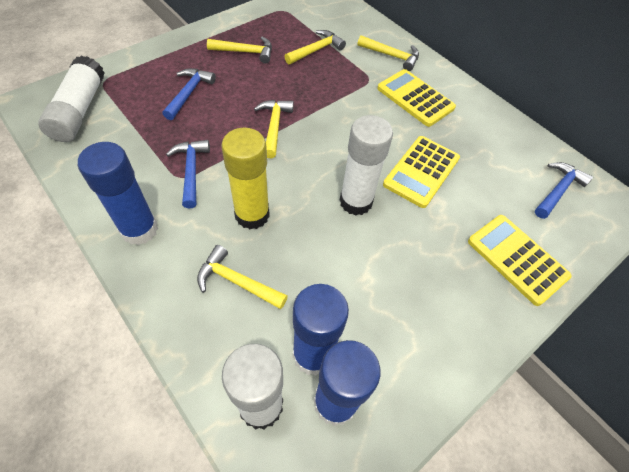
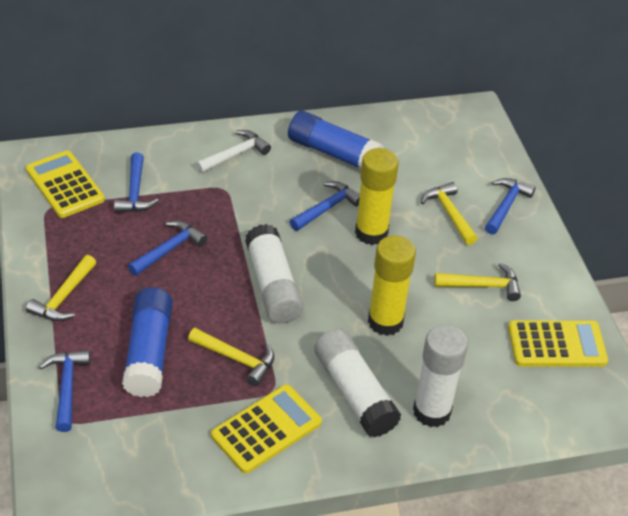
blue glue stick: [78,142,158,245] [293,284,349,376] [313,340,381,426] = 3 -> [122,287,173,397] [288,111,384,169] = 2
blue hammer: [163,68,216,120] [166,140,210,208] [535,162,593,219] = 3 -> [39,350,90,432] [114,153,159,213] [128,221,207,276] [290,181,360,231] [485,178,536,234] = 5
white hammer: none = 0 -> [196,130,271,173] = 1
yellow glue stick: [221,128,270,229] = 1 -> [355,148,399,245] [368,235,416,336] = 2
yellow hammer: [197,245,288,309] [207,36,272,64] [254,100,294,158] [284,30,346,64] [357,35,419,71] = 5 -> [26,255,96,321] [188,328,274,386] [421,182,478,245] [434,263,521,301] = 4

